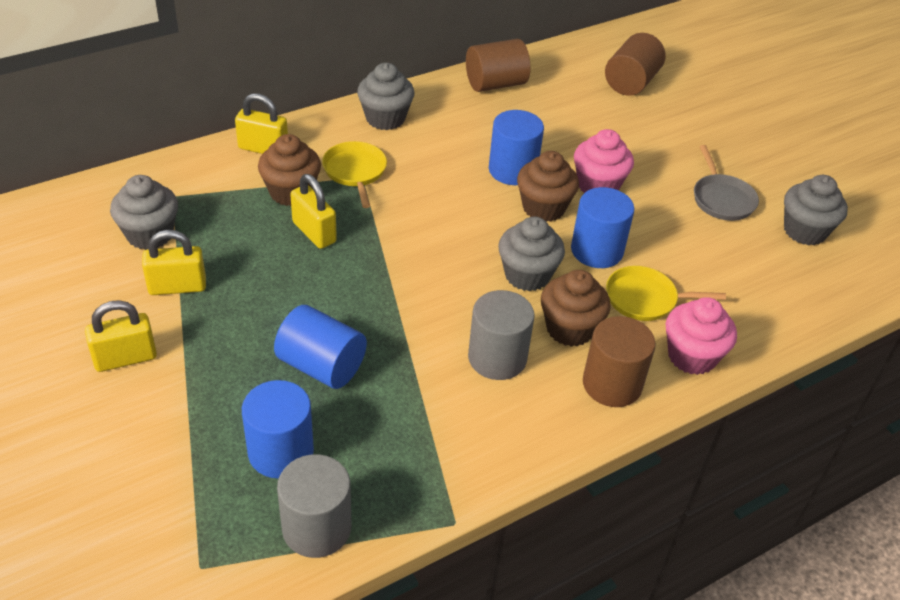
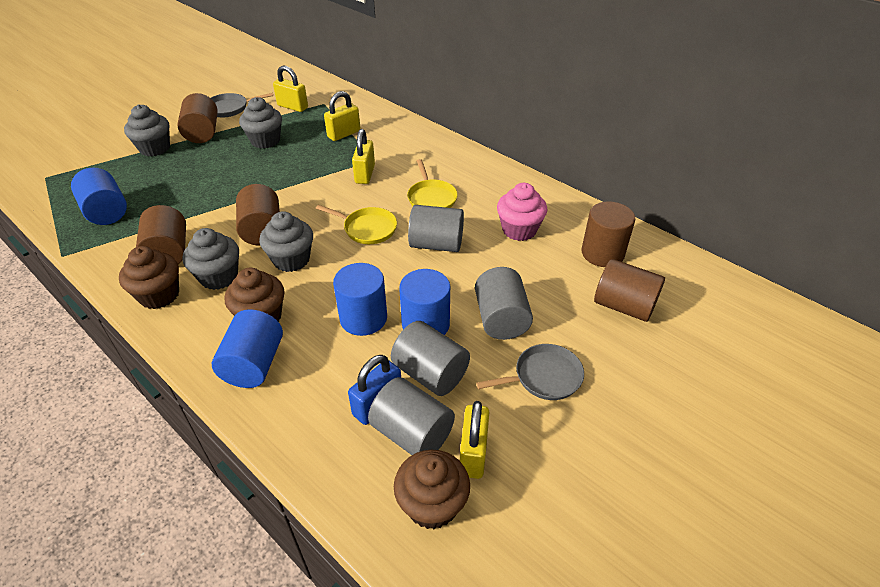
blue padlock: none = 0 -> [348,355,401,425] = 1
brown cylinder: [466,39,531,92] [583,316,656,407] [605,33,665,96] = 3 -> [136,205,186,265] [177,93,218,143] [236,184,280,245] [582,201,635,267] [594,259,665,322] = 5
grey cylinder: [277,454,351,558] [468,290,535,380] = 2 -> [368,377,455,455] [391,321,470,396] [408,205,464,252] [475,267,533,340] = 4
grey pan: [694,145,759,221] = 1 -> [211,93,273,117] [476,344,584,400] = 2
pink cupcake: [574,129,634,193] [665,297,737,375] = 2 -> [497,183,547,241] = 1

